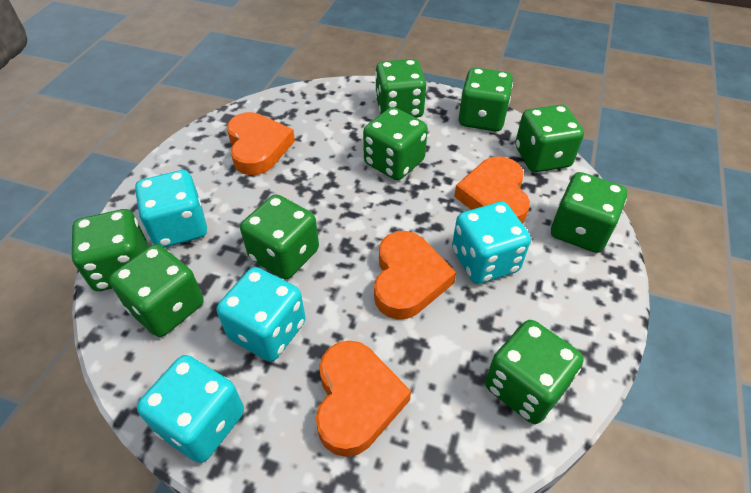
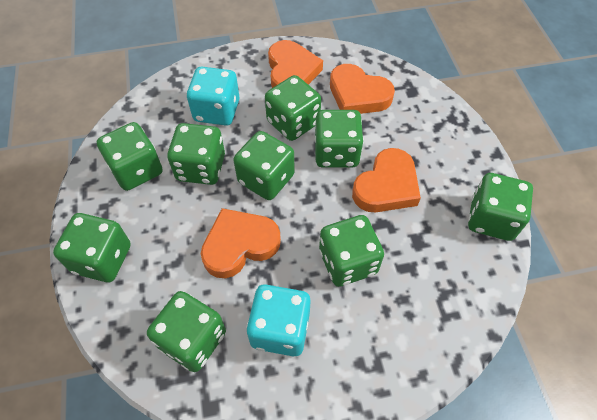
turquoise dice: [135,170,207,248] [137,355,244,463] [217,267,306,362] [452,202,531,284] = 4 -> [187,67,240,126] [247,284,310,356] = 2

